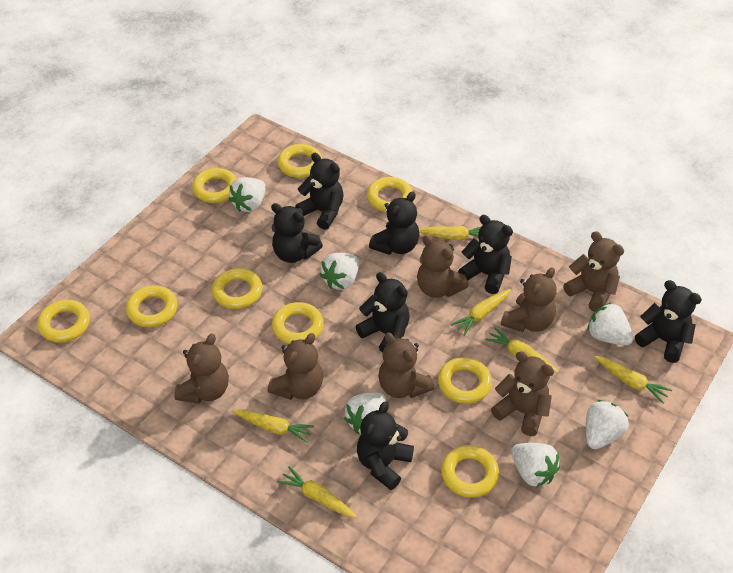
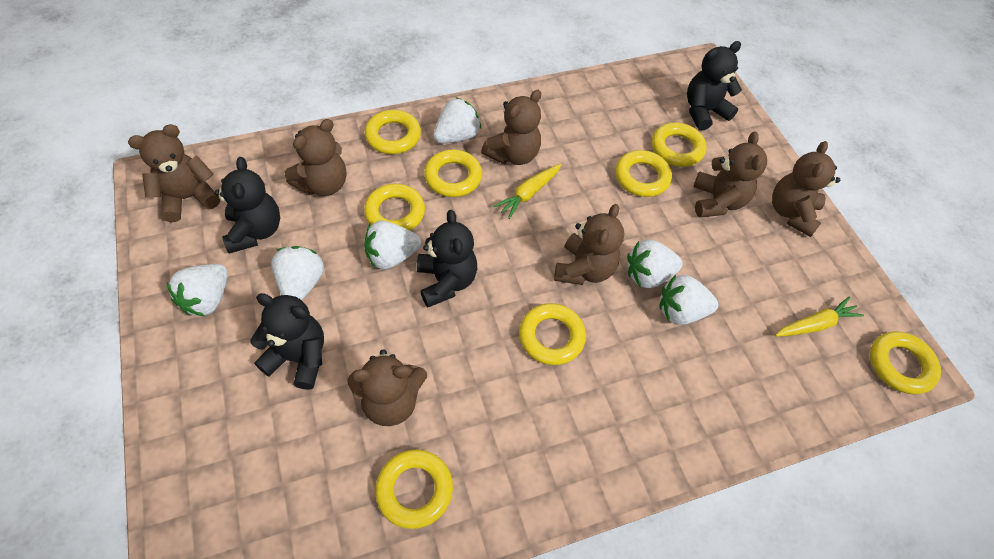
black teddy bear: [271,203,323,263] [295,153,344,230] [356,272,410,353] [357,401,414,490] [369,191,419,255] [458,215,513,294] [635,280,702,363] = 7 -> [214,157,280,254] [250,293,324,390] [417,210,477,307] [687,41,742,131] = 4
yellow carrot: [232,409,314,443] [277,466,357,518] [419,226,481,240] [451,289,511,336] [485,328,559,373] [595,356,672,403] = 6 -> [494,164,561,219] [775,297,864,337] = 2
yellow ring: [37,300,90,343] [126,285,177,327] [192,168,237,203] [212,268,262,309] [272,302,324,344] [277,144,322,178] [367,177,413,212] [438,357,492,404] [441,445,499,498] = 9 -> [364,184,425,231] [365,110,421,154] [375,450,453,529] [424,149,482,197] [519,303,586,365] [615,150,672,197] [652,122,707,167] [870,331,941,394] = 8

